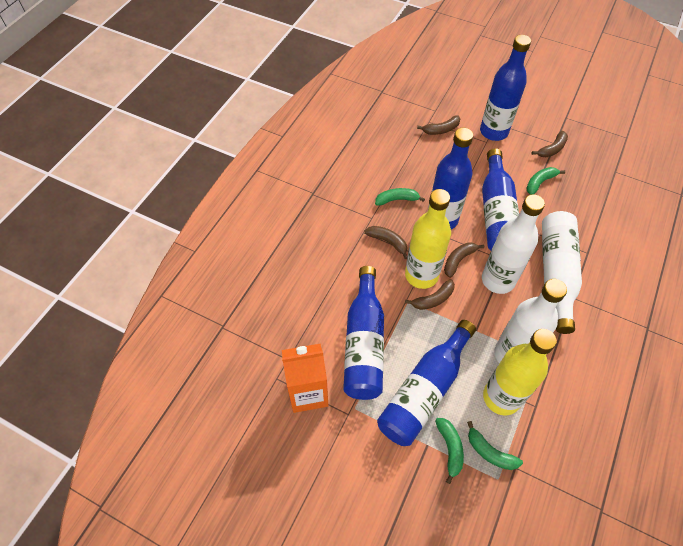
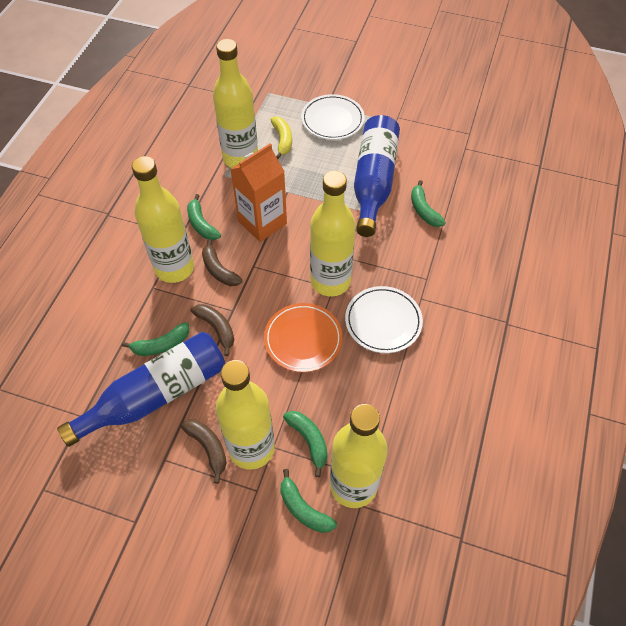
blue bottle: [343,266,384,400] [377,320,476,446] [428,128,473,229] [480,35,531,141] [482,148,519,251] = 5 -> [57,332,226,447] [354,115,400,237] = 2
brown banana: [365,226,408,259] [405,279,455,310] [417,115,460,135] [444,242,484,278] [531,131,568,157] = 5 -> [180,419,227,484] [191,304,234,356] [202,239,243,286] = 3
green banana: [375,188,425,206] [435,418,464,484] [467,421,523,470] [526,167,565,195] = 4 -> [122,322,189,356] [187,194,221,240] [281,469,337,533] [283,411,328,477] [411,180,446,227] = 5
orange plate: none = 0 -> [264,303,343,372] = 1
white bottle: [482,194,545,294] [494,279,567,363] [542,211,582,334] = 3 -> none = 0
white plate: none = 0 -> [301,94,365,140] [345,286,423,353] = 2
yellow banana: none = 0 -> [270,116,292,159] = 1
yellow bottle: [405,189,451,289] [483,329,557,415] = 2 -> [132,156,194,283] [213,39,258,168] [216,360,275,470] [310,171,356,297] [330,404,387,508] = 5

